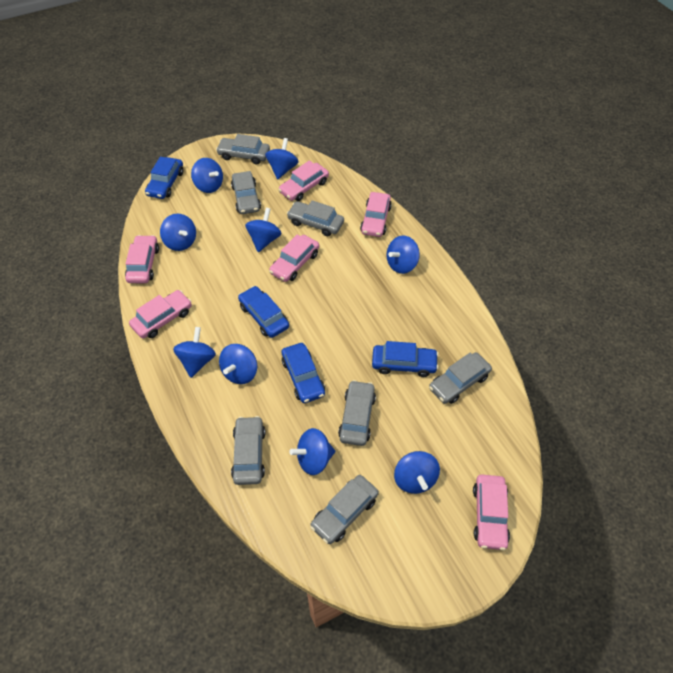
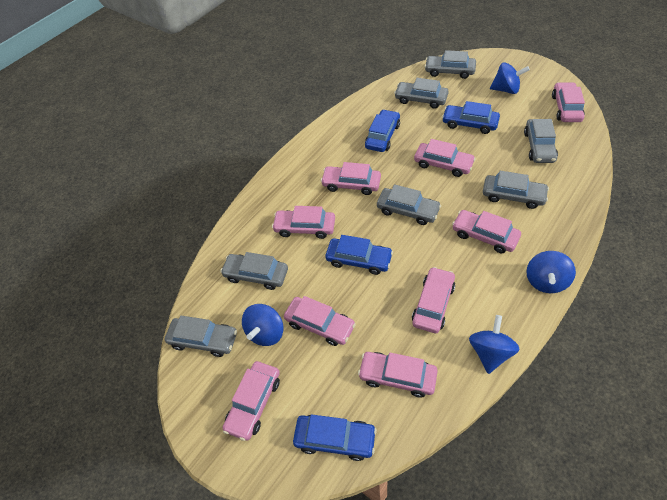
blue spinning top: [160,214,196,251] [173,327,216,378] [191,158,223,193] [219,344,257,384] [245,208,281,252] [265,138,298,180] [289,428,335,475] [386,236,420,274] [394,451,440,494] = 9 -> [242,304,283,346] [469,315,520,374] [490,62,530,94] [526,251,576,293] = 4
pink car: [125,235,159,283] [129,290,192,338] [269,234,319,282] [278,160,329,201] [360,192,392,237] [473,475,510,550] = 6 -> [223,361,280,441] [272,206,335,239] [284,296,356,346] [321,162,381,195] [358,352,438,397] [412,267,455,333] [414,139,476,177] [452,210,521,253] [552,82,585,122] = 9

